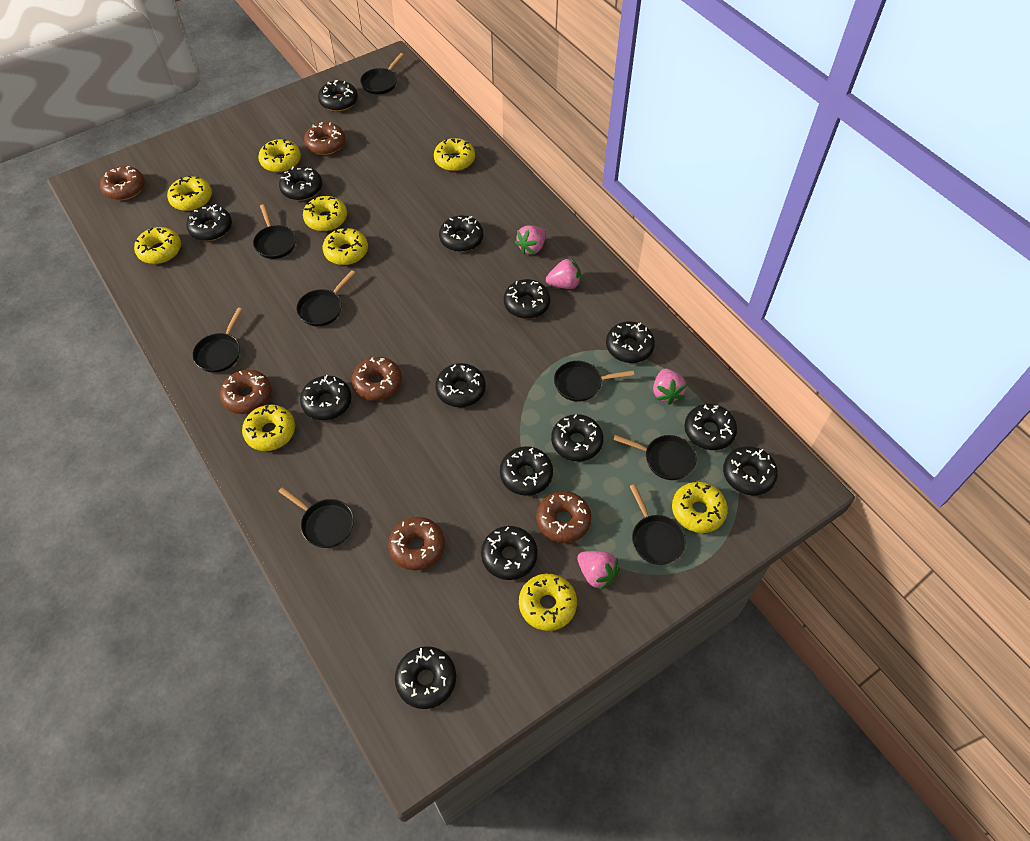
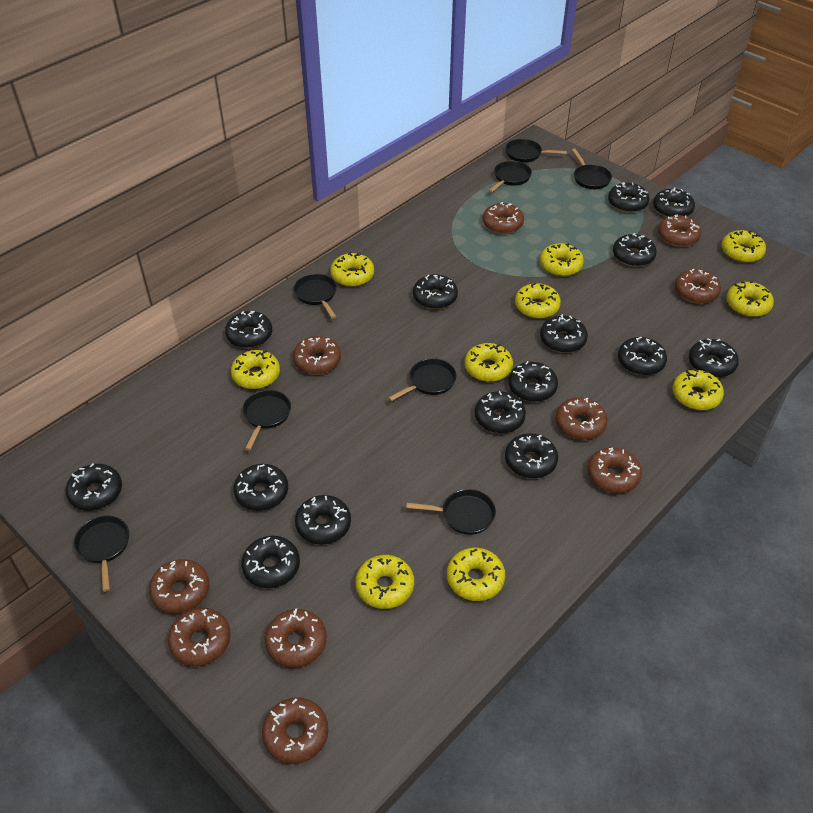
black donut: [186,204,232,241] [279,166,322,201] [300,375,352,420] [318,80,358,111] [395,646,456,709] [435,363,486,407] [439,215,484,252] [481,526,538,580] [500,446,553,496] [504,279,551,319] [551,414,604,461] [606,321,655,363] [684,404,737,450] [723,446,778,495] = 14 -> [66,463,122,511] [225,311,272,348] [233,464,288,511] [241,536,300,588] [295,495,351,545] [413,274,458,309] [475,391,526,433] [505,433,558,478] [508,361,558,402] [540,314,588,353] [608,182,649,213] [613,233,657,267] [618,337,667,375] [653,187,695,217] [689,338,739,377] = 15
brown donut: [100,166,145,200] [220,370,272,414] [304,122,345,155] [352,357,402,401] [388,517,445,570] [536,491,592,543] = 6 -> [149,559,209,614] [168,608,231,666] [262,697,328,764] [265,608,327,668] [293,336,341,375] [482,202,524,234] [556,397,607,440] [587,447,642,493] [658,215,701,247] [675,269,721,304] = 10
pink strawberry: [515,225,546,255] [546,258,581,289] [577,551,620,591] [653,368,687,405] = 4 -> none = 0
yellow donut: [134,227,181,264] [167,176,212,211] [242,404,295,451] [258,139,301,172] [303,196,347,231] [322,228,368,265] [434,138,475,171] [519,574,577,631] [672,482,728,533] = 9 -> [231,350,280,389] [330,252,374,287] [355,555,414,609] [447,547,505,601] [465,343,513,382] [515,283,561,319] [540,243,584,276] [673,369,724,410] [721,230,766,263] [726,281,774,317] = 10

